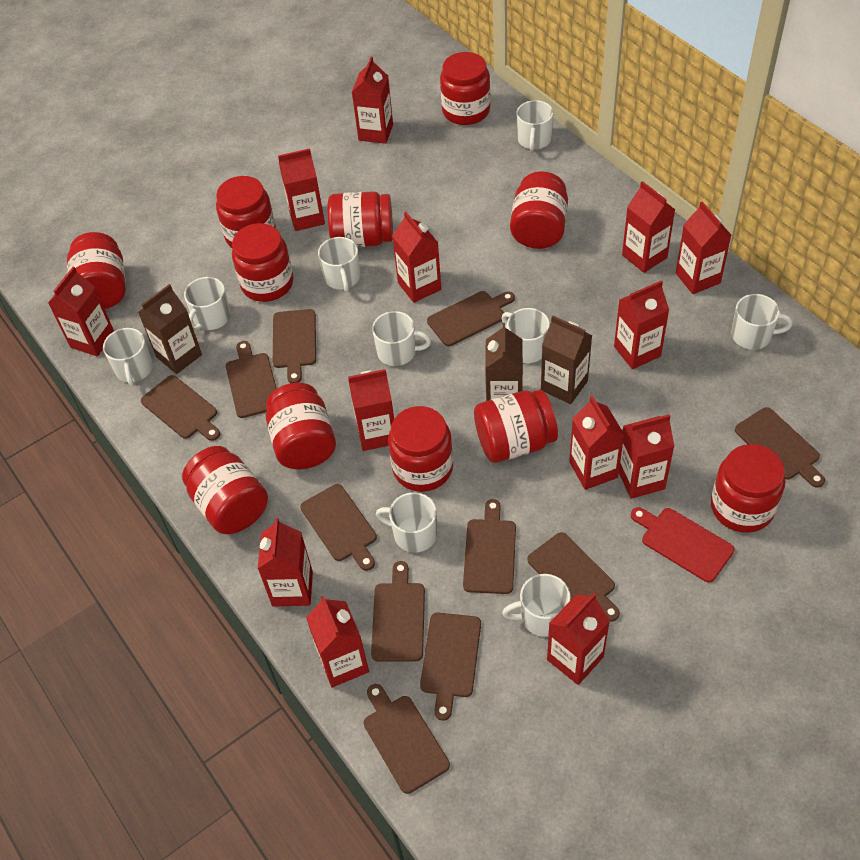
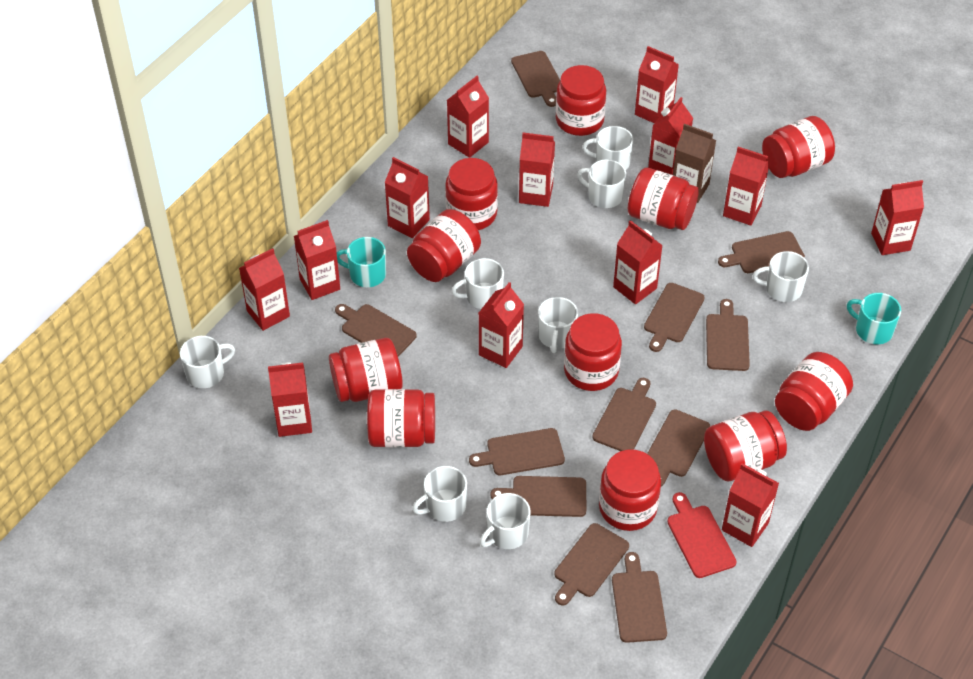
brown carton: [138,284,202,374] [485,323,523,401] [541,316,592,404] = 3 -> [673,124,716,203] = 1
turquoise mug: none = 0 -> [337,237,386,287] [847,293,901,344] = 2
white mug: [103,328,153,387] [184,277,231,332] [318,237,360,292] [372,311,431,366] [376,492,437,553] [502,308,550,363] [502,574,571,637] [517,100,554,151] [731,294,793,350] = 9 -> [180,336,235,388] [412,466,467,522] [452,258,504,309] [480,493,531,549] [538,297,578,353] [577,159,626,208] [583,126,633,170] [753,251,809,302] = 8

